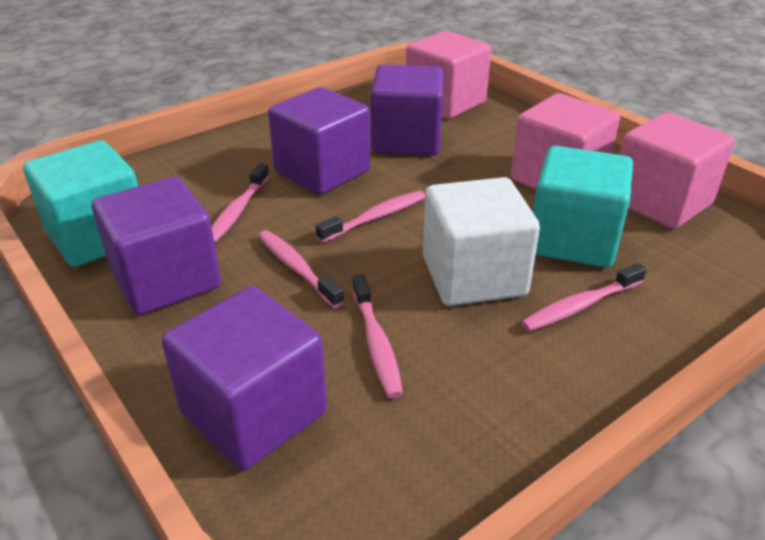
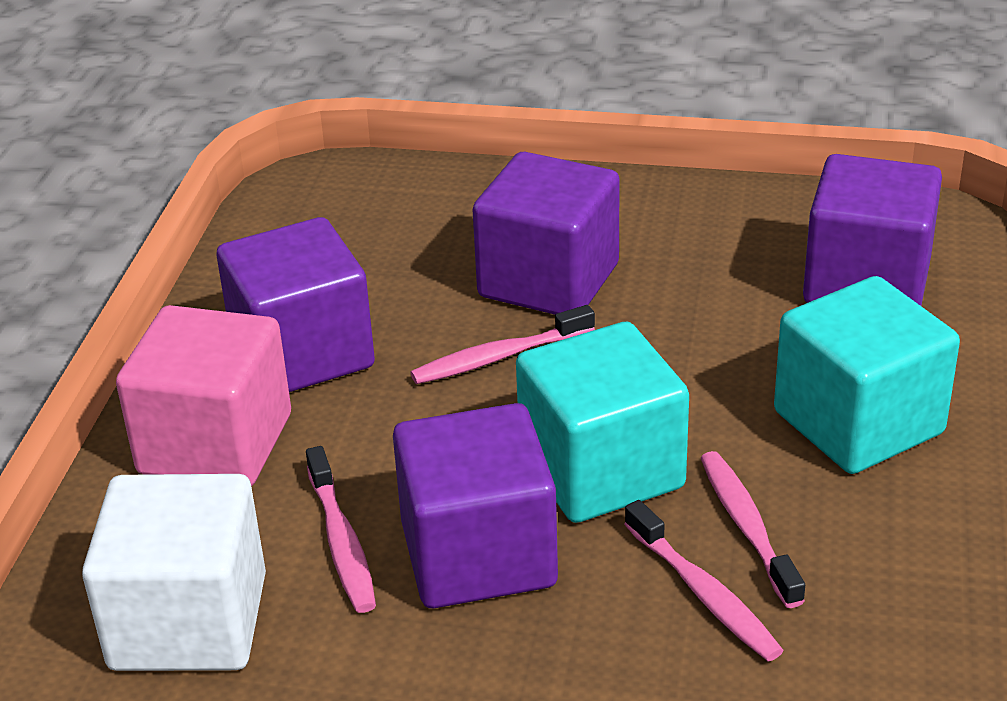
pink cube: [406,31,491,119] [511,93,620,189] [619,112,735,229] = 3 -> [116,305,291,486] = 1
pink toothbrush: [212,163,269,243] [258,230,344,308] [316,191,425,243] [352,274,403,399] [521,263,647,332] = 5 -> [306,446,376,613] [410,305,595,384] [624,500,784,661] [701,451,805,608] = 4

